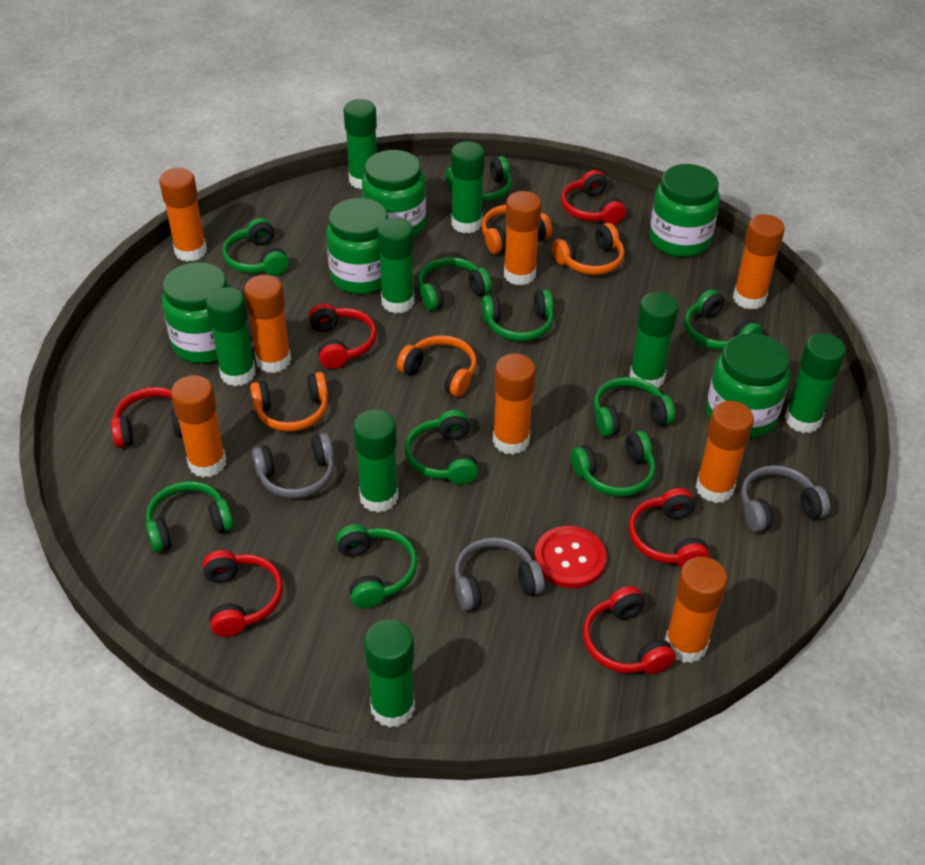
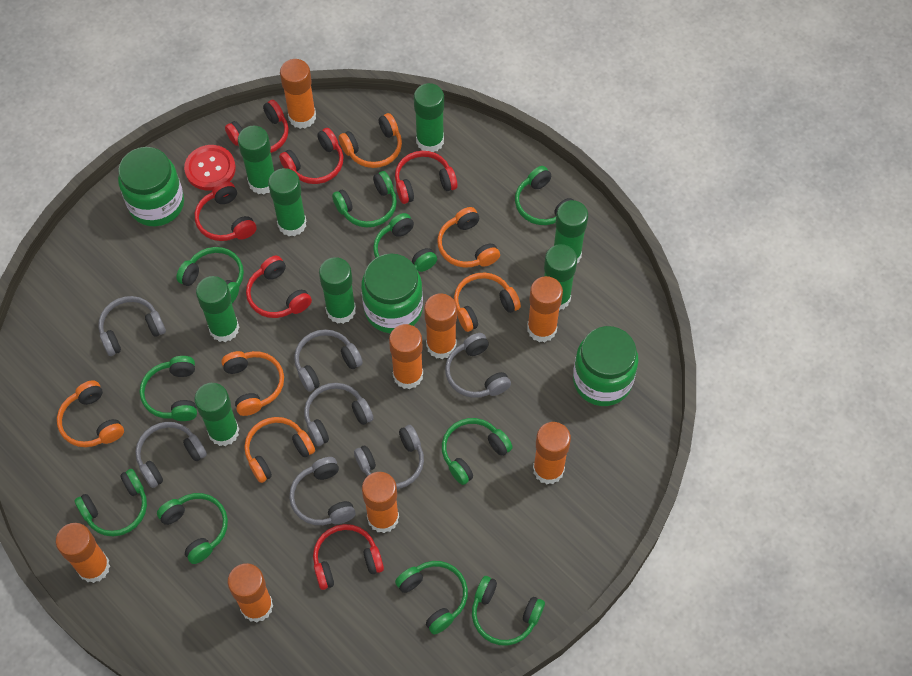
green jar: [162,262,230,363] [326,198,388,294] [362,150,426,237] [650,164,720,257] [706,333,790,439] = 5 -> [118,147,184,226] [361,254,423,333] [573,326,639,406] = 3
grey headphones: [252,433,334,499] [454,537,545,611] [741,465,830,533] = 3 -> [98,296,166,356] [135,422,207,488] [289,457,356,525] [294,329,363,392] [304,383,373,446] [354,425,424,489] [445,333,511,398] = 7
orange headphones: [250,372,328,432] [397,335,477,397] [481,205,552,254] [552,223,624,275] = 4 -> [57,380,124,447] [221,351,284,416] [244,417,315,483] [339,113,402,168] [437,207,500,268] [454,272,521,332] = 6

